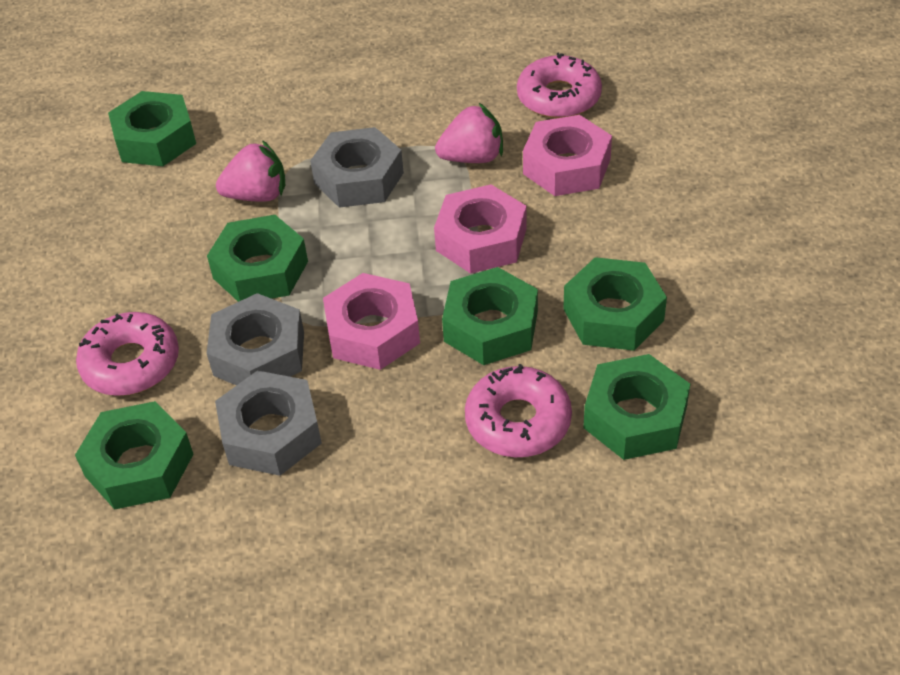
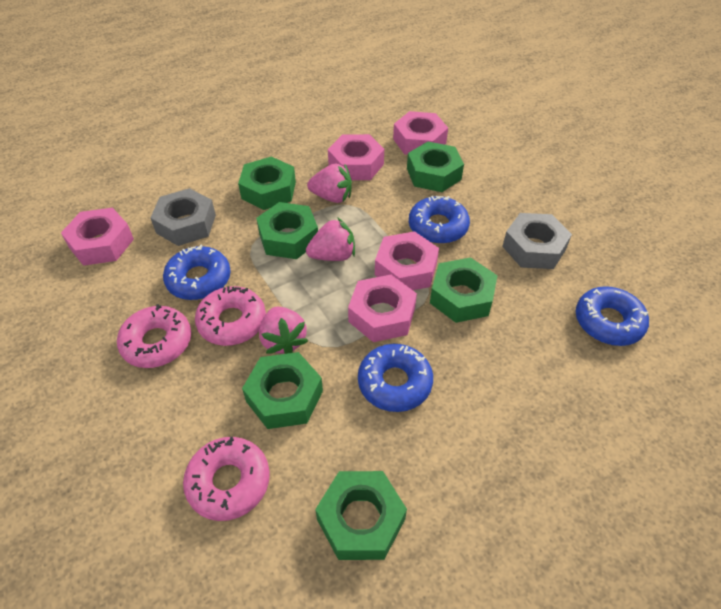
blue donut: none = 0 -> [163,245,231,300] [358,344,433,412] [409,196,470,244] [576,286,649,346] = 4
grey nut: [207,293,304,386] [215,371,322,476] [310,127,404,208] = 3 -> [150,188,216,246] [502,213,572,269] = 2
pink nut: [323,273,420,370] [434,184,527,274] [523,115,612,196] = 3 -> [61,208,134,266] [328,134,384,180] [348,275,417,342] [375,231,439,290] [393,111,448,155] = 5
pink strawberry: [216,140,285,201] [435,103,503,163] = 2 -> [259,307,308,354] [306,217,355,261] [307,164,352,203] = 3

